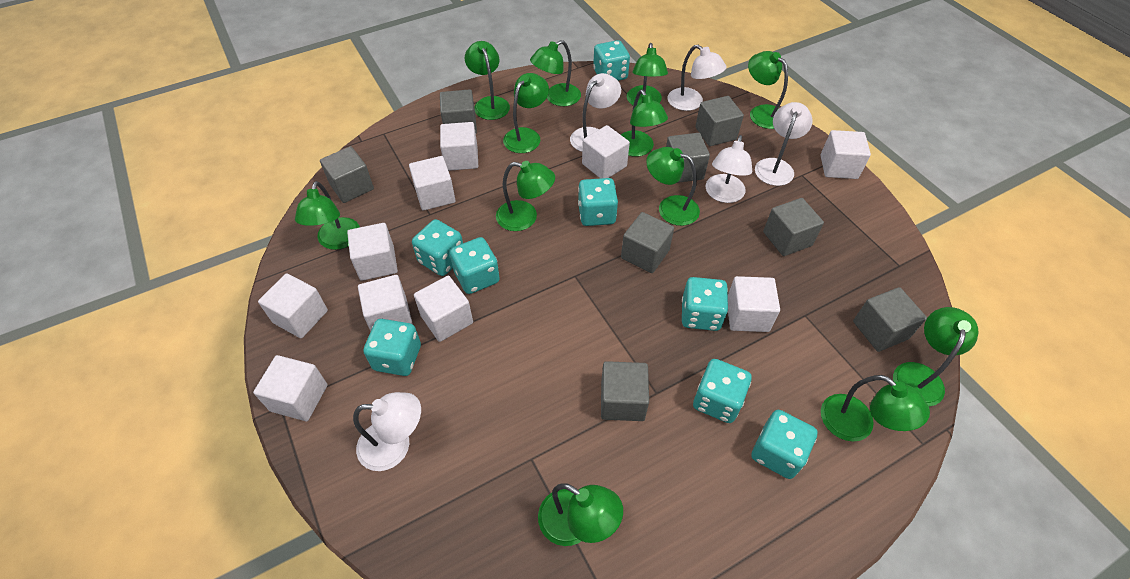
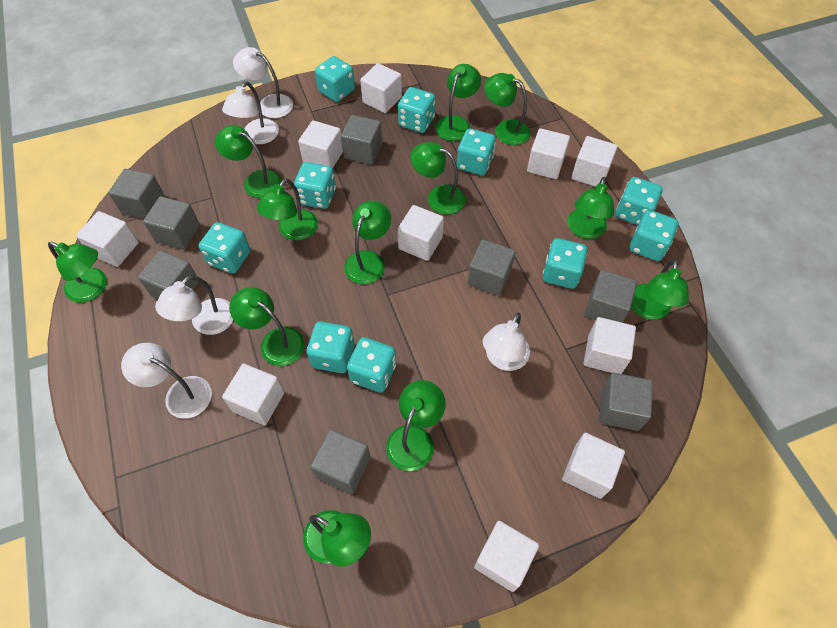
turquoise dice: [363,319,421,376] [412,219,463,276] [450,237,500,294] [578,178,618,226] [593,40,630,81] [682,277,728,331] [693,359,751,423] [751,410,818,479] = 8 -> [199,222,250,274] [294,162,336,209] [307,321,354,373] [315,56,355,102] [347,337,396,393] [398,87,435,133] [457,128,496,175] [543,238,588,289] [616,177,663,225] [629,210,678,261] = 10

